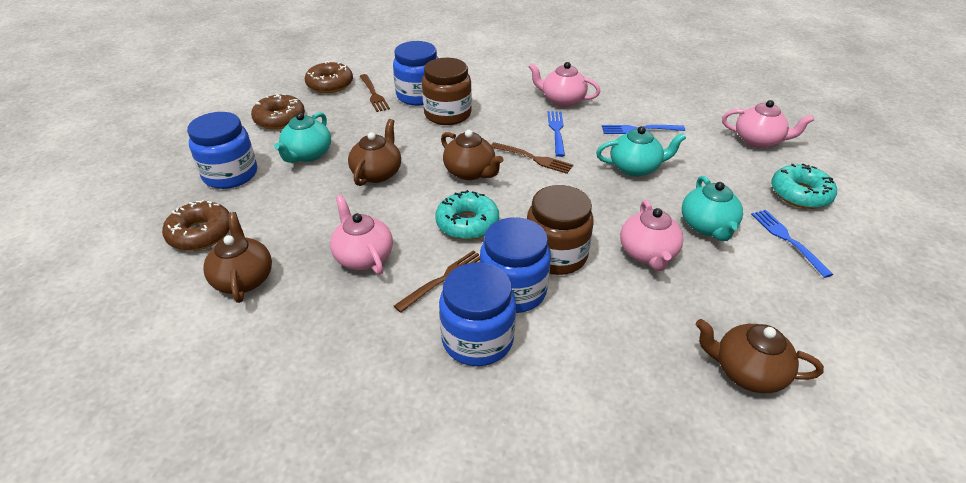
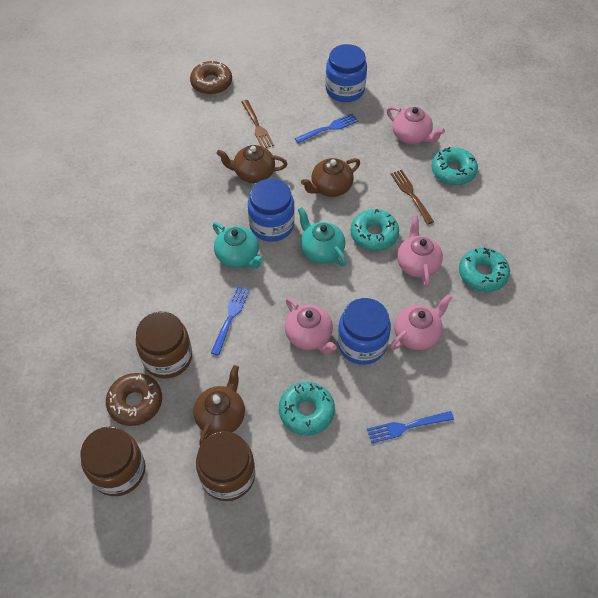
blue jar: [187,112,257,189] [393,41,438,106] [439,263,516,366] [480,217,551,313] = 4 -> [248,179,295,242] [325,44,367,102] [338,298,391,365] = 3
brown donut: [162,200,230,251] [251,94,305,130] [305,61,353,93] = 3 -> [106,373,162,426] [190,60,232,95] = 2
brown fork: [360,74,390,112] [394,250,480,313] [491,142,573,174] = 3 -> [241,100,274,148] [391,170,434,225] = 2
brown jar: [422,58,472,125] [527,185,594,275] = 2 -> [81,426,146,496] [136,312,192,379] [196,431,255,501] = 3
brown teapot: [203,212,272,303] [348,119,401,186] [441,130,503,180] [696,319,824,393] = 4 -> [193,365,245,445] [216,145,287,183] [301,158,360,197] = 3
turquoise donut: [435,190,499,240] [771,163,837,209] = 2 -> [279,382,335,435] [351,209,399,251] [431,147,478,185] [459,247,510,292] = 4
turquoise teapot: [274,112,331,163] [596,126,686,177] [682,176,743,241] = 3 -> [213,222,263,269] [298,207,347,266] = 2

